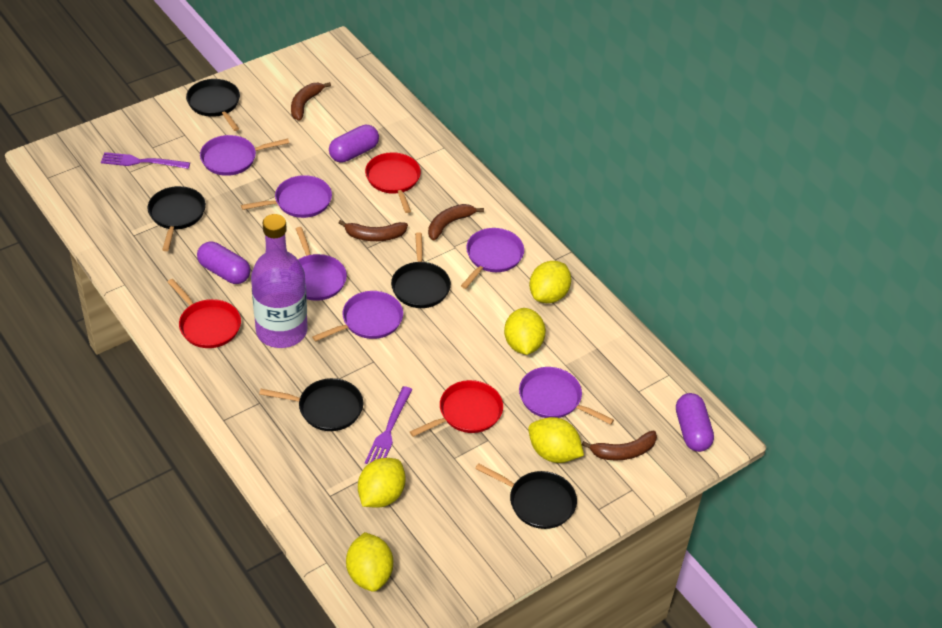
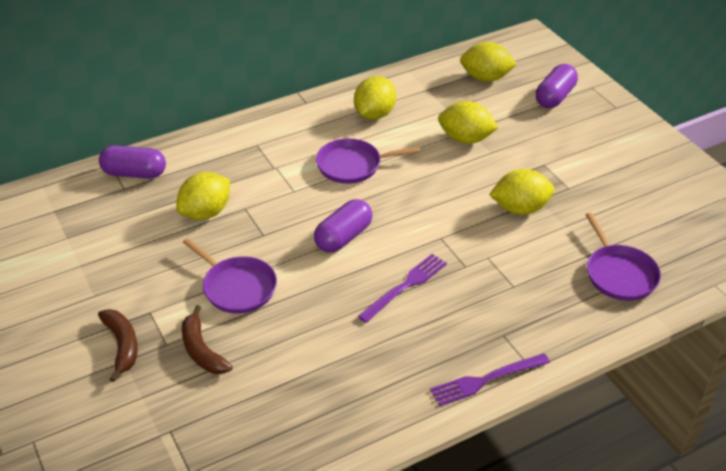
black pan: [147,186,206,251] [186,79,240,131] [259,378,363,431] [391,232,451,308] [475,463,577,529] = 5 -> none = 0
brown banana: [291,82,331,121] [339,220,408,241] [428,204,484,241] [582,431,657,461] = 4 -> [98,309,138,382] [182,305,233,374] = 2
purple bottle: [251,214,308,348] = 1 -> none = 0
purple pan: [200,135,289,176] [241,175,332,218] [296,227,347,301] [312,291,403,342] [461,228,524,289] [519,367,614,425] = 6 -> [183,238,277,314] [316,138,420,184] [586,213,661,301] = 3
red pan: [168,279,241,348] [365,152,421,213] [410,380,503,437] = 3 -> none = 0

